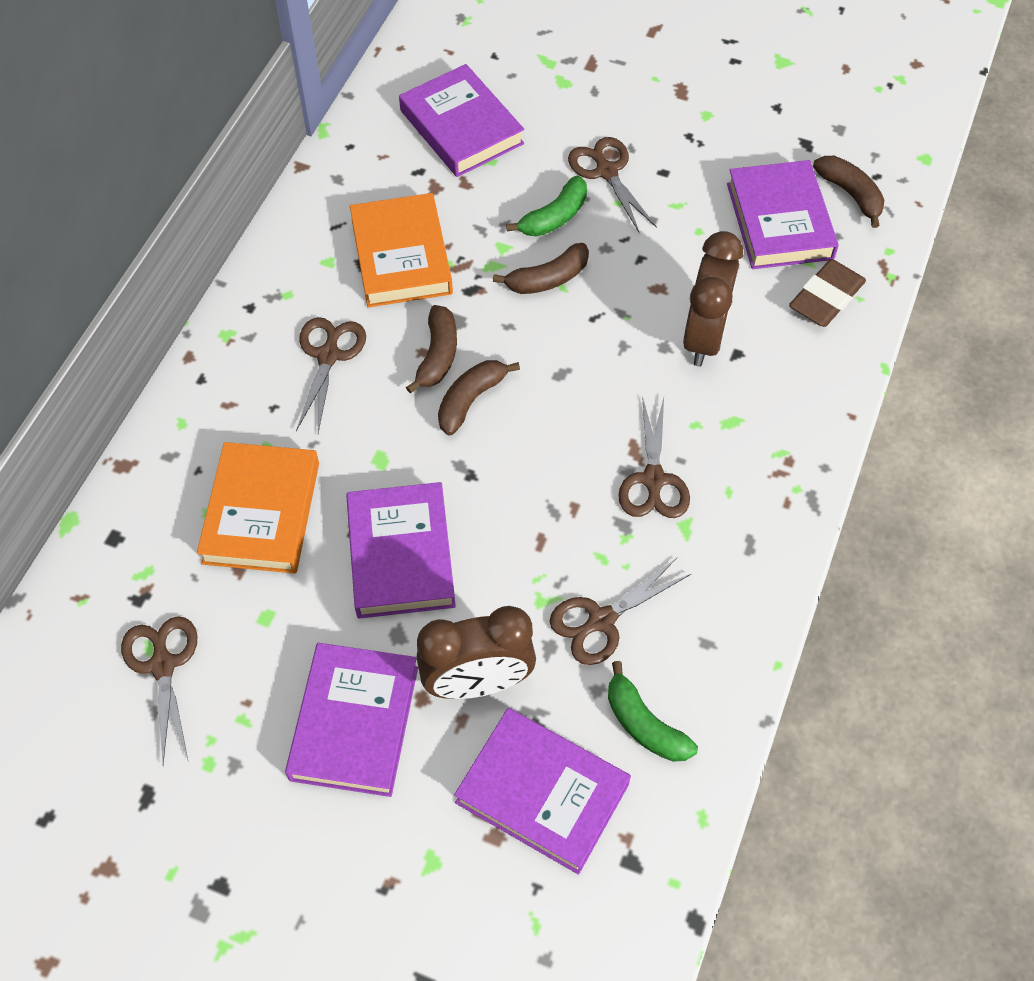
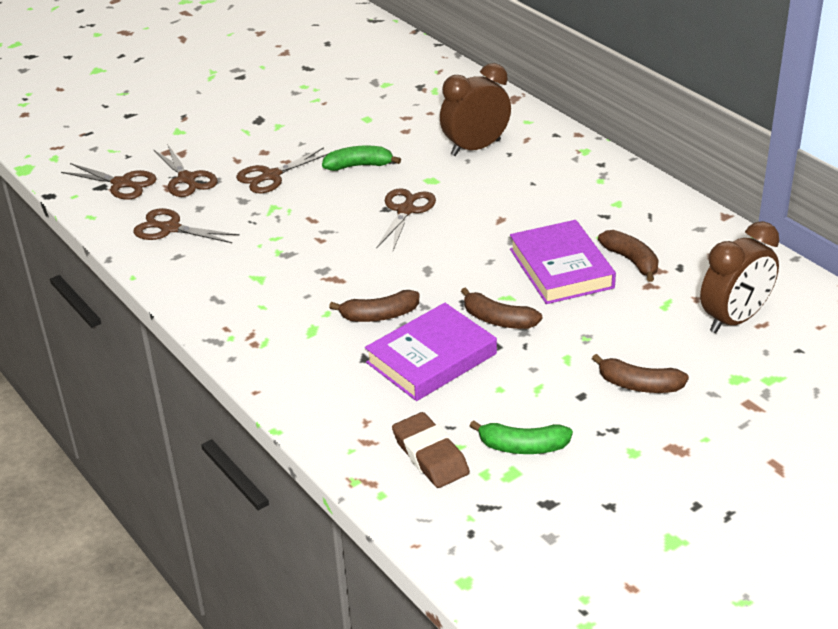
orange book: [197,442,319,573] [350,193,453,307] = 2 -> none = 0
purple book: [285,643,418,797] [346,482,456,619] [399,64,524,177] [454,708,631,874] [727,160,839,269] = 5 -> [365,303,497,401] [510,220,616,304] = 2

